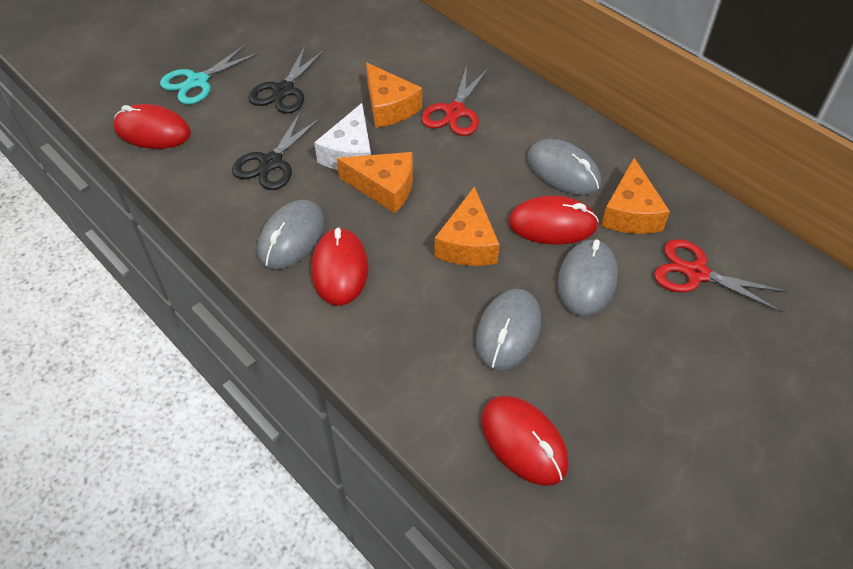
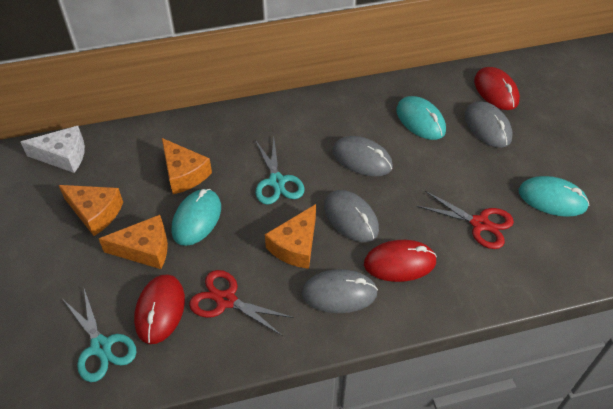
black scissors: [232,111,321,190] [248,46,325,114] = 2 -> none = 0
red mouse: [113,104,191,149] [311,227,368,306] [482,396,569,486] [508,196,599,245] = 4 -> [134,274,185,344] [364,240,437,282] [474,67,520,110] = 3
turquoise mouse: none = 0 -> [172,189,221,246] [396,96,446,140] [519,176,589,217] = 3
turquoise scissors: [160,44,260,105] = 1 -> [64,289,137,382] [255,137,305,205] = 2

